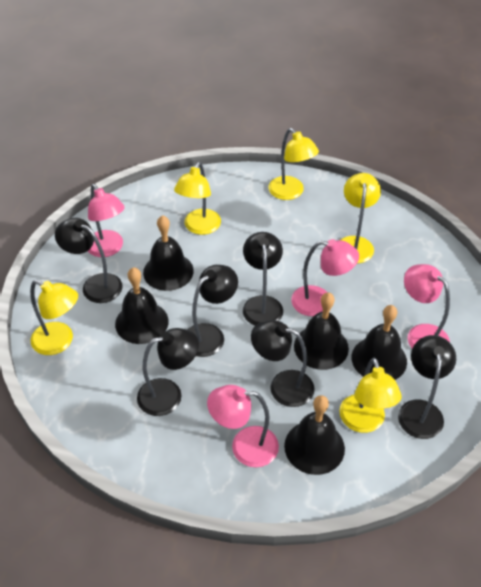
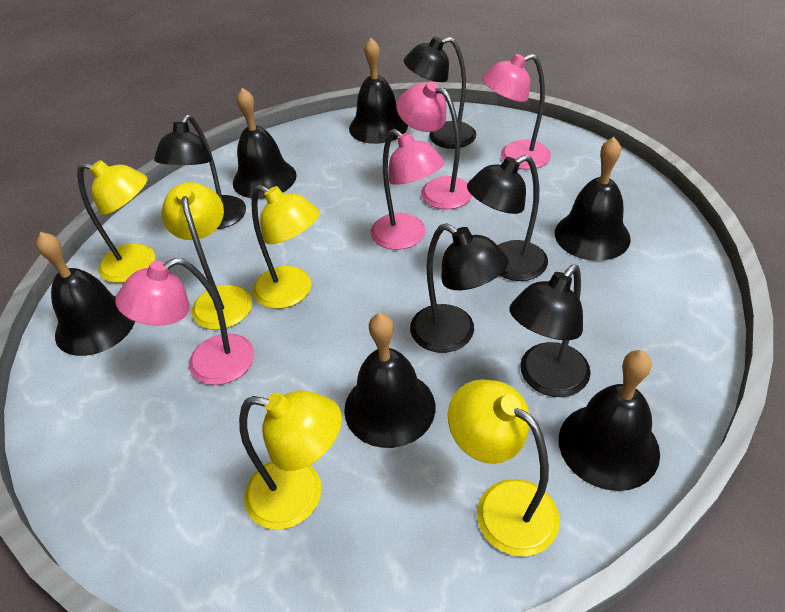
black bell: [115,267,169,344] [143,215,194,291] [284,395,345,475] [294,292,349,370] [352,305,407,380] = 5 -> [36,232,135,356] [233,88,296,199] [344,313,435,448] [349,38,408,144] [555,137,631,261] [559,350,660,491] = 6
black lamp: [55,218,123,303] [137,328,199,416] [187,265,238,357] [243,232,283,326] [251,320,315,407] [398,335,456,439] = 6 -> [154,114,246,229] [404,37,476,149] [410,223,508,353] [467,155,548,281] [510,265,591,397] = 5

